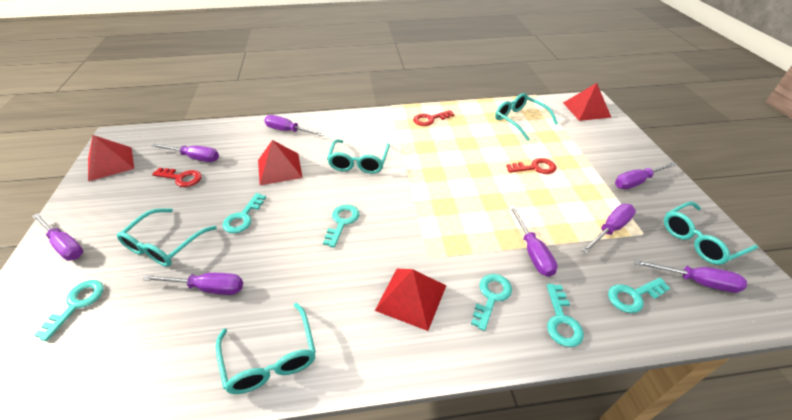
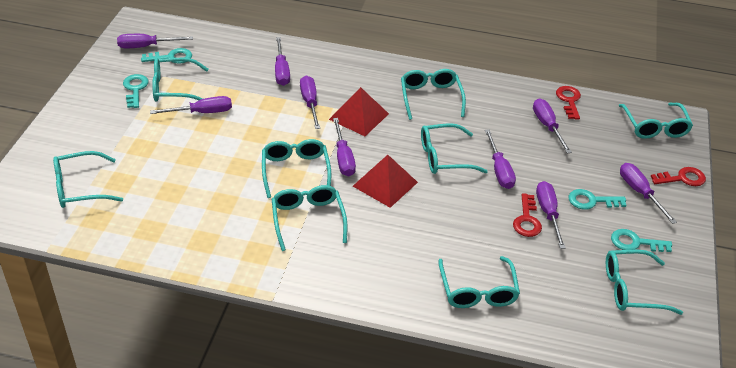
purple screwdriver: [32,213,83,261] [143,273,243,295] [152,143,219,162] [264,115,325,136] [509,205,557,277] [582,204,636,254] [615,162,677,189] [634,259,747,293] = 8 -> [117,34,193,48] [150,96,232,114] [275,37,290,86] [300,76,320,129] [333,118,356,176] [485,129,516,189] [533,99,572,154] [536,181,566,249] [620,163,677,224] = 9
red pyramid: [88,135,134,181] [258,140,303,185] [375,269,446,331] [563,83,612,121] = 4 -> [329,87,389,136] [353,155,418,208] = 2
turquoise glasses: [117,208,217,267] [216,303,316,394] [327,139,390,174] [495,93,558,141] [664,202,758,265] = 5 -> [53,151,123,208] [152,58,208,102] [262,139,331,198] [272,185,347,251] [401,69,466,120] [421,123,488,174] [439,256,520,308] [606,250,683,315] [618,103,693,139] = 9
turquoise key: [34,280,104,341] [222,193,266,233] [323,204,359,248] [471,274,512,331] [547,284,584,347] [608,278,671,313] = 6 -> [123,74,149,108] [141,48,192,64] [569,189,626,210] [611,229,672,252] = 4

